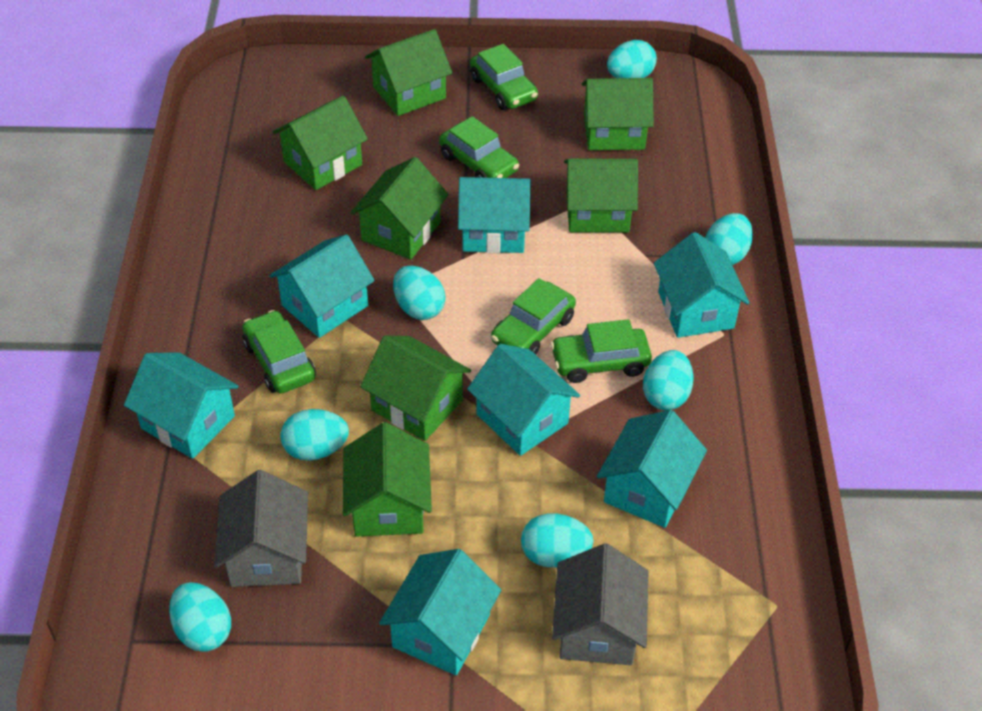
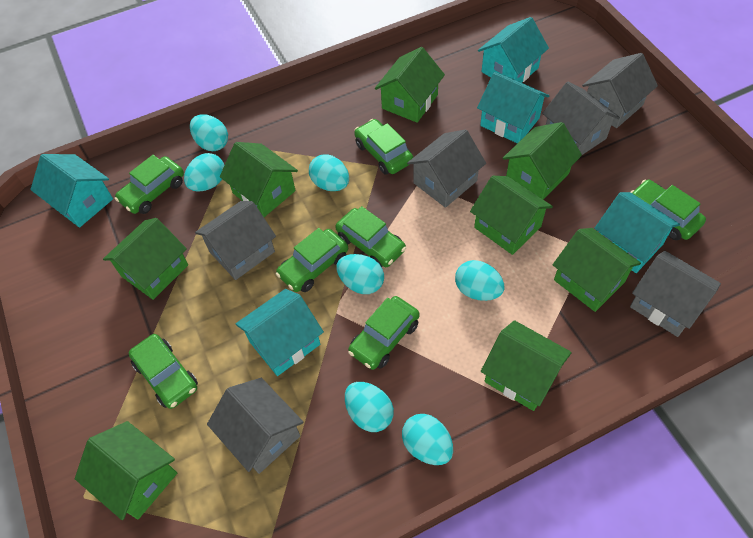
green car: [242,310,316,394] [439,116,519,178] [470,44,538,110] [491,278,576,355] [550,319,652,383] = 5 -> [115,155,184,214] [129,334,198,409] [276,228,348,292] [335,206,406,267] [348,296,419,370] [354,119,413,175] [631,179,706,240] = 7
green house: [273,96,368,190] [343,422,432,537] [351,157,449,260] [360,336,471,441] [365,29,452,116] [564,159,638,233] [582,78,654,150] = 7 -> [75,421,177,520] [103,218,188,300] [220,142,298,217] [375,47,445,123] [470,176,553,255] [481,320,572,411] [503,122,582,200] [553,228,641,312] = 8
grey house: [214,470,308,587] [552,543,648,665] = 2 -> [195,201,276,280] [207,378,303,474] [407,129,486,208] [542,81,620,155] [582,53,658,128] [630,251,721,337] = 6
turquoise house: [124,352,239,459] [269,234,375,338] [379,549,501,675] [458,177,531,253] [467,344,580,456] [597,410,707,528] [654,232,750,338] = 7 -> [31,154,113,228] [236,289,324,376] [477,72,550,143] [478,17,549,83] [594,192,680,273] = 5

